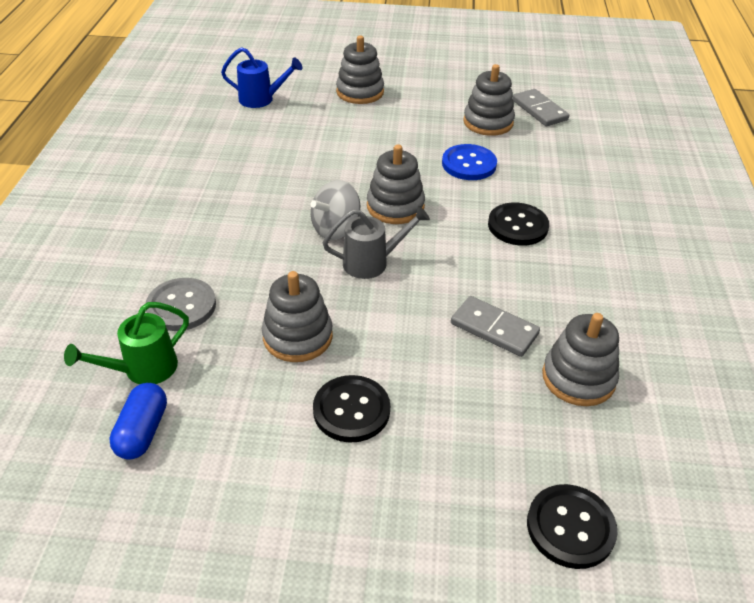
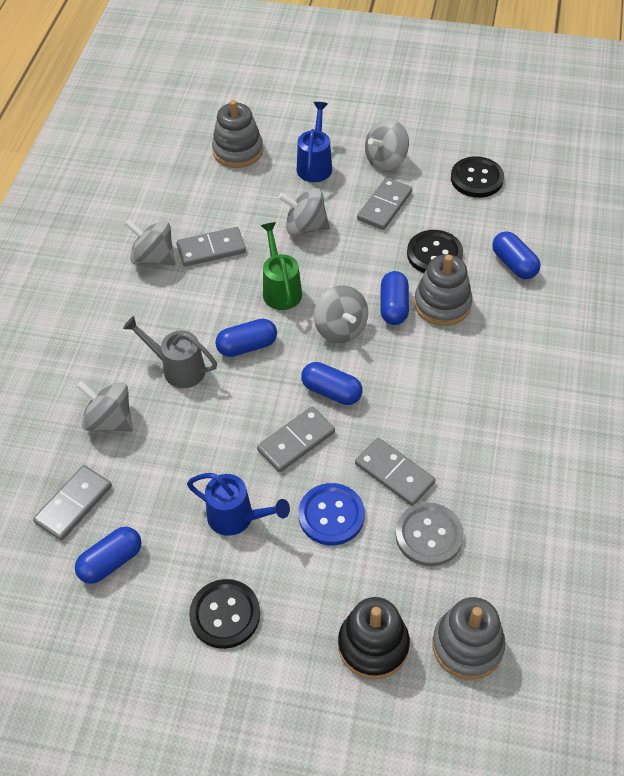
black stacking toy: none = 0 -> [338,597,410,679] = 1
blue capsule: [109,383,167,460] = 1 -> [75,526,141,584] [215,319,277,357] [301,362,362,405] [380,271,409,325] [492,231,540,279] = 5
blue watering can: [221,47,302,108] = 1 -> [187,473,290,536] [297,102,332,182] = 2
grey domino: [451,296,540,357] [512,89,569,126] = 2 -> [33,465,112,541] [177,227,246,267] [257,407,335,472] [355,438,435,506] [357,177,412,230] = 5
grey spinning top: [310,180,360,240] = 1 -> [77,381,133,432] [125,219,175,266] [278,188,330,236] [314,286,368,343] [365,119,409,171] = 5
grey stacking toy: [262,271,333,362] [336,35,384,104] [367,145,425,224] [463,64,515,136] [542,313,619,406] = 5 -> [212,100,263,168] [414,255,472,326] [433,597,505,680] = 3

